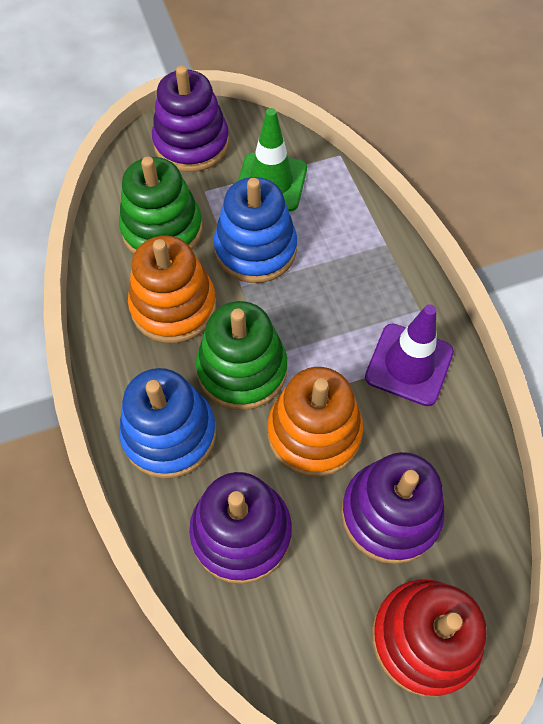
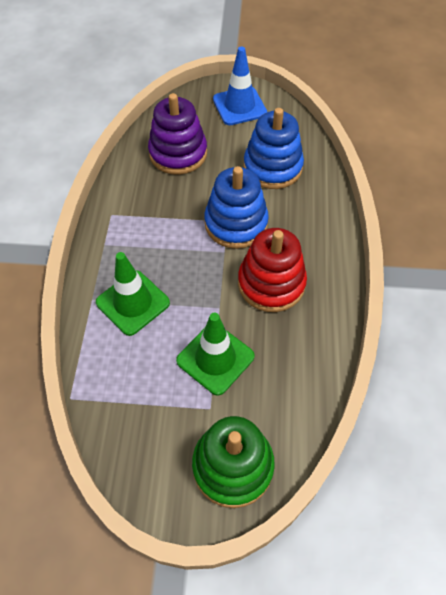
blue traffic cone: none = 0 -> [213,46,267,125] = 1
green stacking toy: [119,157,203,254] [196,301,287,410] = 2 -> [192,416,275,508] = 1
green traffic cone: [238,108,307,211] = 1 -> [96,252,170,336] [176,313,255,396] = 2
orange stacking toy: [128,236,216,343] [268,367,363,477] = 2 -> none = 0
purple stacking toy: [152,66,229,172] [189,472,292,584] [341,452,445,564] = 3 -> [148,93,207,175] = 1
purple traffic cone: [365,304,454,406] = 1 -> none = 0

